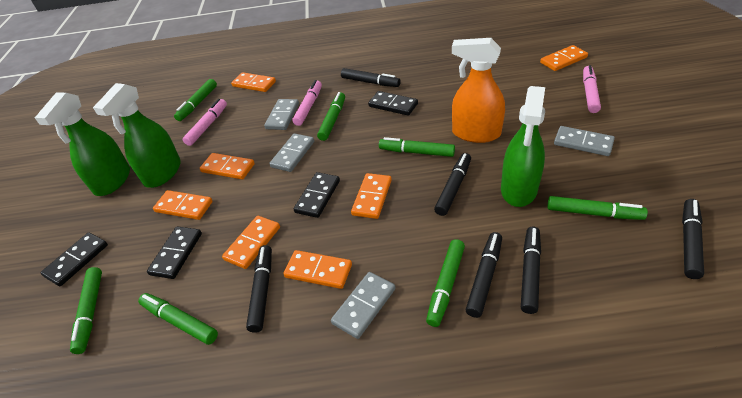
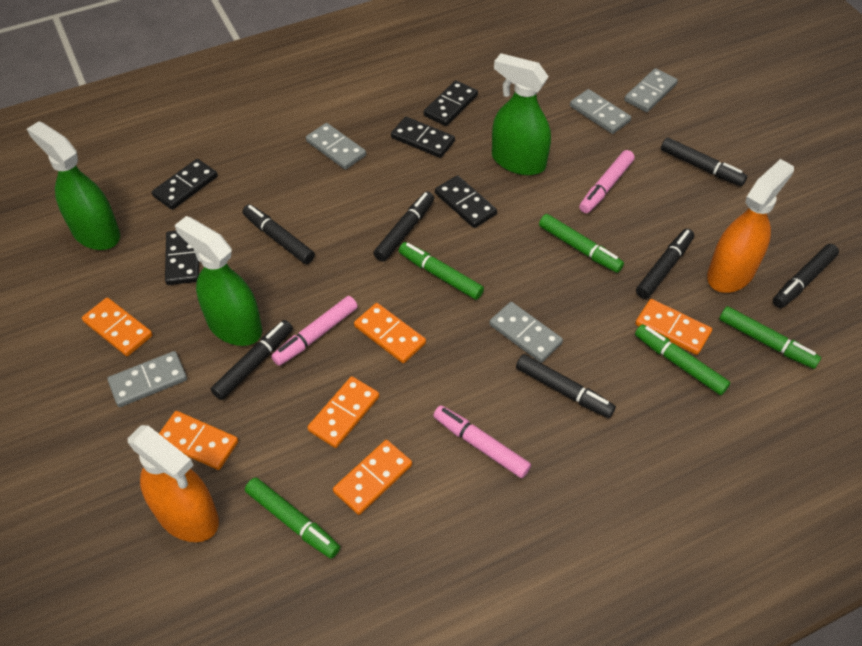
black domino: [40,232,108,286] [147,226,202,279] [294,172,340,218] [368,91,418,116] = 4 -> [152,159,218,210] [165,231,199,285] [391,117,455,158] [424,80,478,126] [435,175,497,228] = 5
black marker: [246,245,272,333] [341,68,401,87] [434,153,471,216] [466,232,502,318] [521,227,541,314] [682,199,704,279] = 6 -> [211,320,293,400] [242,204,315,264] [374,191,434,262] [516,354,616,418] [636,229,694,299] [661,138,747,186] [773,244,839,308] = 7
green marker: [70,267,102,354] [138,293,218,345] [174,79,217,121] [317,92,345,141] [379,137,455,157] [426,239,465,327] [548,196,648,220] = 7 -> [245,478,340,559] [399,242,484,300] [539,214,624,273] [635,324,730,395] [719,306,821,369] = 5
grey domino: [264,99,299,130] [269,133,314,172] [331,272,395,339] [554,126,615,156] = 4 -> [107,351,187,407] [306,123,366,170] [489,302,563,363] [570,89,631,134] [624,68,678,112] = 5
orange domino: [153,190,213,220] [200,153,255,179] [222,216,280,269] [231,72,276,92] [283,250,352,289] [351,173,392,219] [540,45,588,71] = 7 -> [82,298,153,356] [159,411,238,470] [307,376,379,448] [333,440,412,515] [354,303,426,363] [635,299,712,355] = 6
orange spray bottle: [452,38,505,143] = 1 -> [128,425,219,542] [707,159,794,293] = 2

